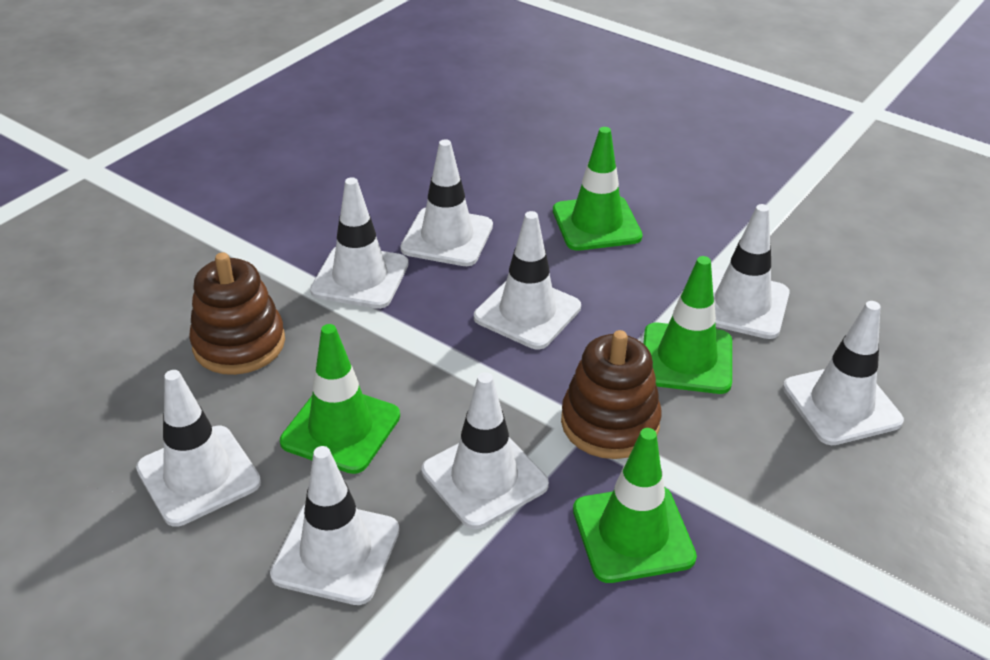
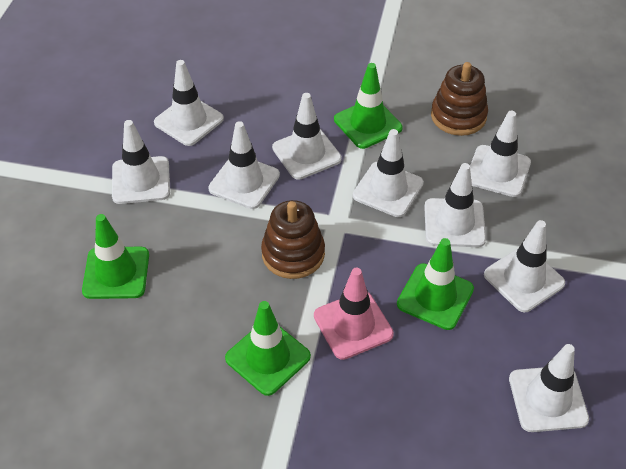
pink traffic cone: none = 0 -> [314,268,394,360] = 1
white traffic cone: [136,370,261,527] [270,446,399,605] [310,177,409,309] [400,139,493,266] [422,372,549,529] [474,211,581,349] [712,204,790,339] [783,301,904,445] = 8 -> [112,120,170,204] [154,60,224,146] [208,121,280,209] [272,93,342,180] [353,129,424,217] [424,163,486,247] [470,111,531,197] [484,220,565,312] [509,344,589,432] = 9

